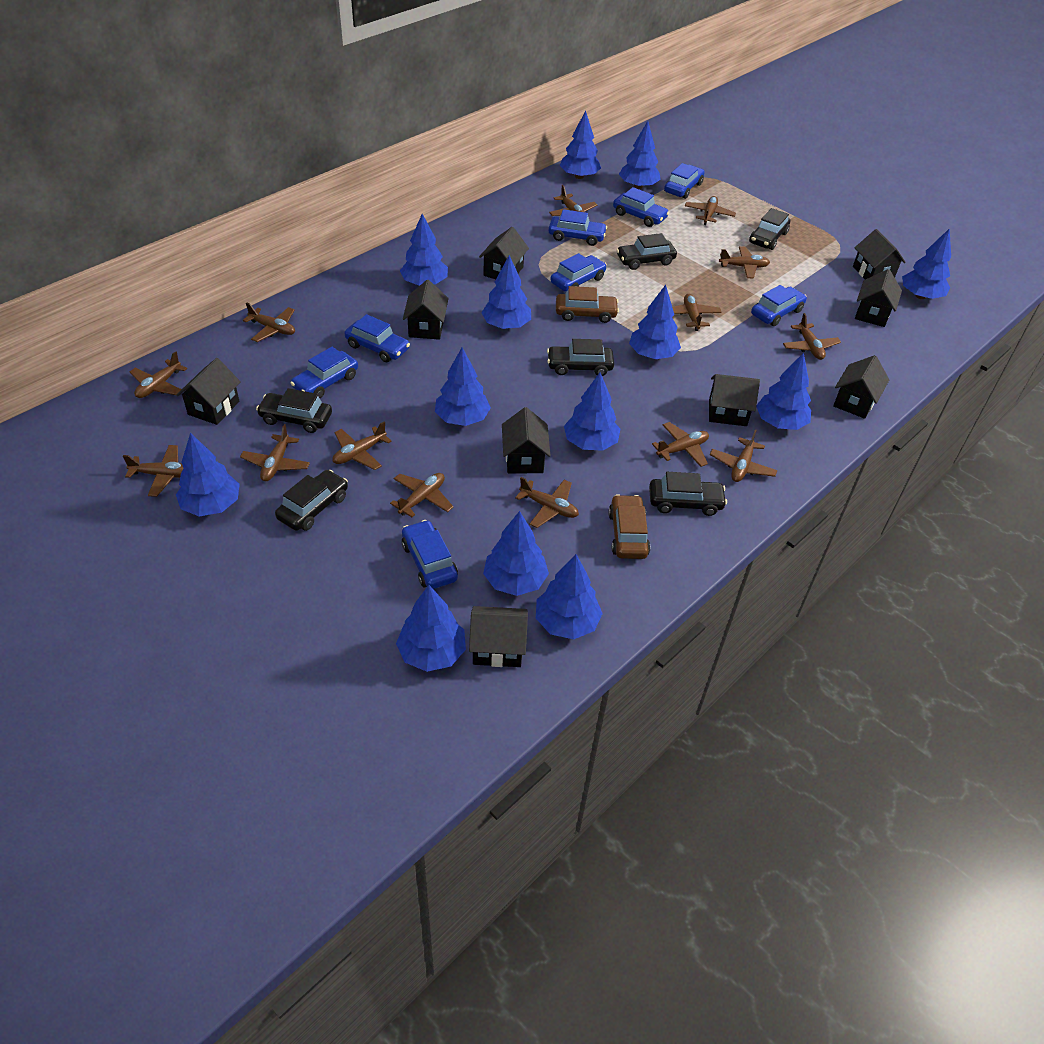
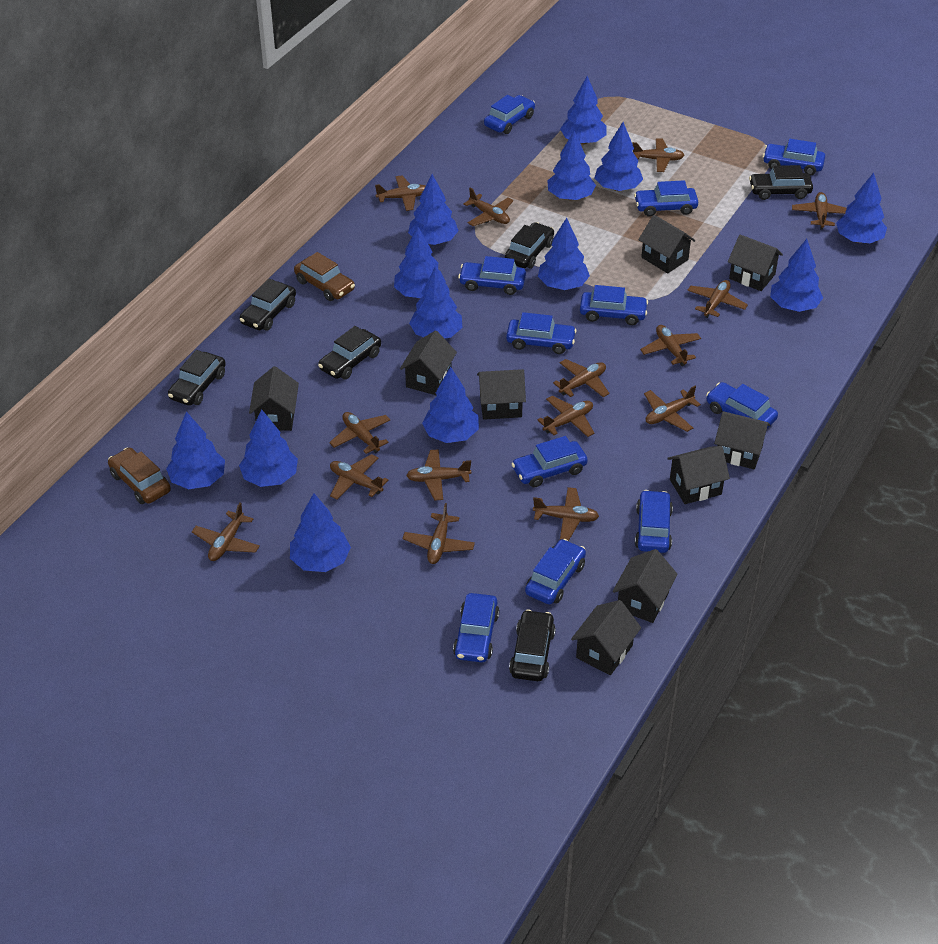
blue car: [291,347,358,398] [344,314,410,362] [402,520,458,589] [548,209,607,246] [550,253,607,292] [613,187,669,227] [664,163,705,199] [751,285,807,326] = 8 -> [453,593,499,662] [458,256,526,295] [484,95,535,134] [506,312,577,354] [511,436,588,488] [525,539,586,605] [580,285,648,325] [634,180,698,217] [635,490,673,553] [706,382,778,428] [763,139,825,176] = 11
brown plane: [123,445,184,497] [130,351,187,398] [240,424,310,481] [243,302,295,342] [332,422,392,470] [390,473,453,517] [515,477,579,528] [549,185,597,216] [652,422,709,467] [672,294,722,331] [685,196,736,225] [709,429,778,482] [719,246,770,279] [783,313,841,360] = 14 -> [192,502,260,561] [329,412,391,454] [330,454,388,500] [375,175,425,211] [403,503,475,564] [406,449,471,500] [463,188,513,226] [533,487,599,541] [538,395,594,437] [553,359,609,397] [633,138,684,172] [640,325,701,366] [644,386,701,432] [687,280,748,318] [792,192,847,230] = 15

